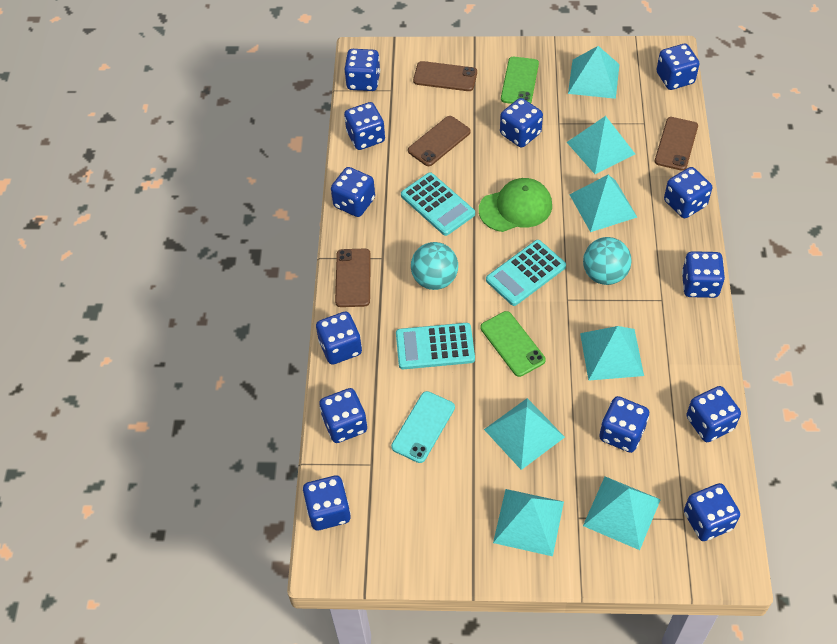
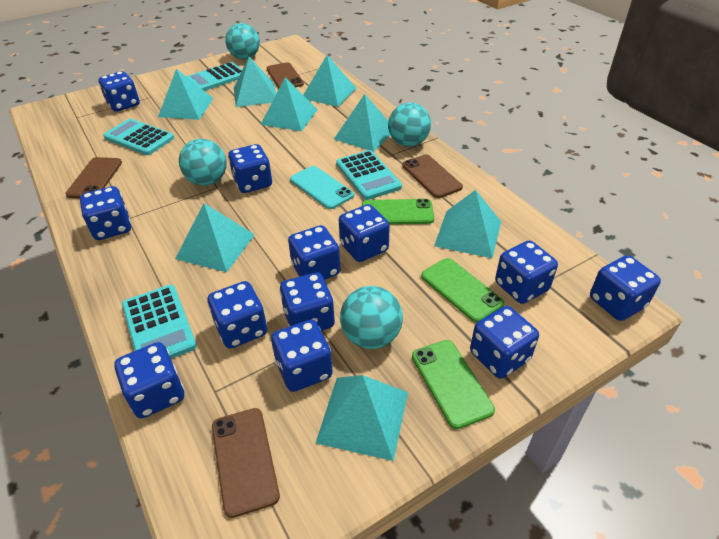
blue dice: [303,475,351,530] [316,312,362,365] [319,388,367,443] [331,167,375,217] [344,102,385,150] [345,49,380,91] [500,98,543,148] [599,396,649,453] [656,44,700,90] [664,167,712,218] [682,251,725,298] [684,483,740,541] [687,386,741,442] = 13 -> [80,186,131,240] [98,71,140,112] [114,342,184,418] [208,281,267,349] [228,144,272,193] [271,320,333,392] [280,273,335,331] [288,225,340,280] [339,204,390,262] [470,306,539,379] [495,241,558,304] [590,255,661,321] = 12
green cap: [479,178,552,232] = 1 -> none = 0
green phone: [481,311,546,377] [501,57,539,104] = 2 -> [362,199,434,225] [412,340,495,429] [421,258,504,323] = 3
turquoise ball: [411,242,458,290] [583,237,632,285] = 2 -> [179,139,227,186] [225,23,260,59] [340,286,403,349] [388,102,431,147] = 4
turquoise calculator: [396,323,475,369] [401,173,475,236] [486,240,566,306] = 3 -> [103,119,174,155] [122,285,197,359] [186,62,243,91] [336,150,402,200] = 4
turquoise pyramid: [484,398,565,470] [493,489,564,556] [567,116,635,174] [568,46,620,99] [569,175,637,232] [580,326,644,381] [583,476,661,550] = 7 -> [158,69,214,120] [175,203,255,272] [234,57,276,107] [261,78,318,131] [303,55,357,107] [316,375,408,461] [334,94,390,152] [434,190,501,258] = 8

